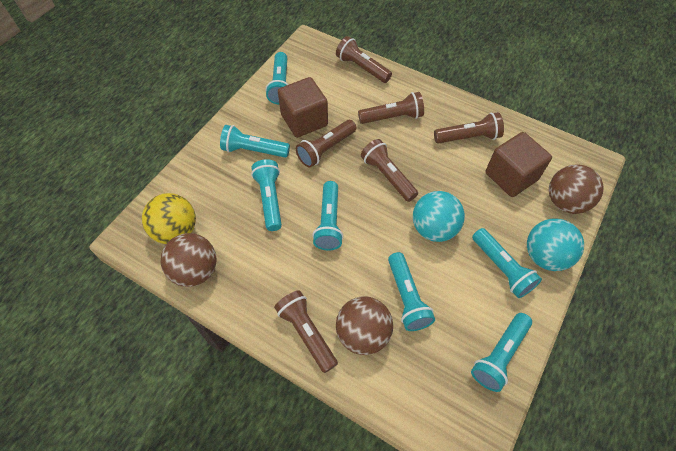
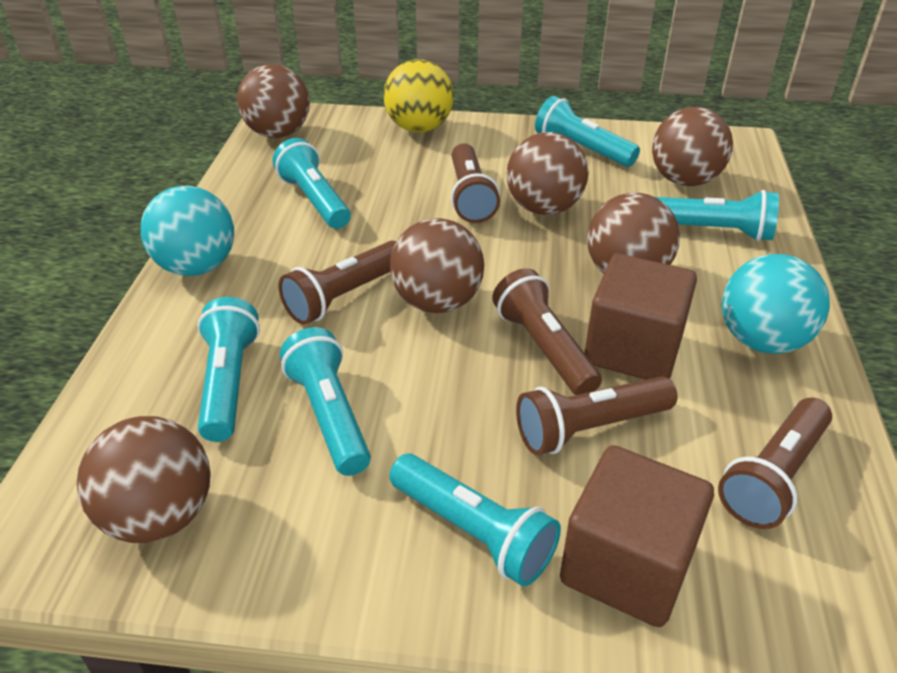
brown ball: [161,233,217,287] [336,297,393,355] [549,164,604,214] = 3 -> [77,416,211,543] [237,64,310,138] [390,218,484,313] [507,132,589,215] [587,193,680,274] [652,107,733,186] = 6
brown flashlight: [274,290,338,373] [296,120,356,168] [336,36,392,83] [358,92,424,124] [361,139,418,202] [434,112,504,144] = 6 -> [278,241,397,325] [451,143,500,223] [492,268,602,395] [516,376,678,455] [718,398,832,529] = 5
turquoise flashlight: [220,125,290,158] [251,159,282,231] [266,52,289,104] [312,181,343,250] [388,252,435,331] [471,313,532,392] [472,228,542,298] = 7 -> [197,297,260,442] [273,138,351,229] [280,327,371,476] [389,454,561,586] [535,96,640,167] [655,190,779,241] = 6

